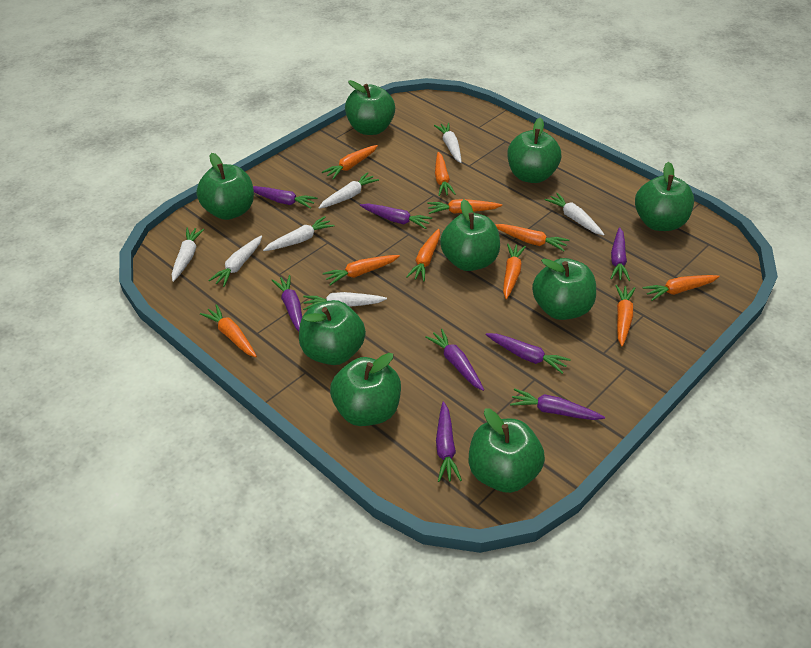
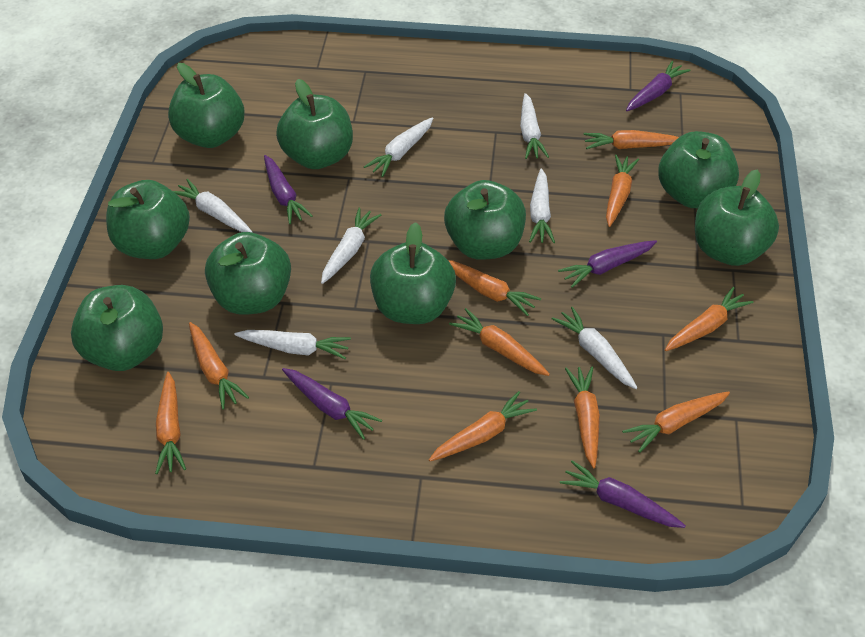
purple carrot: [253,186,317,209] [272,275,302,331] [360,204,432,229] [425,329,484,391] [436,402,462,482] [486,333,570,374] [510,388,605,420] [610,227,630,281] = 8 -> [264,155,313,224] [282,368,382,440] [558,240,657,288] [560,460,686,528] [626,61,691,111] = 5

